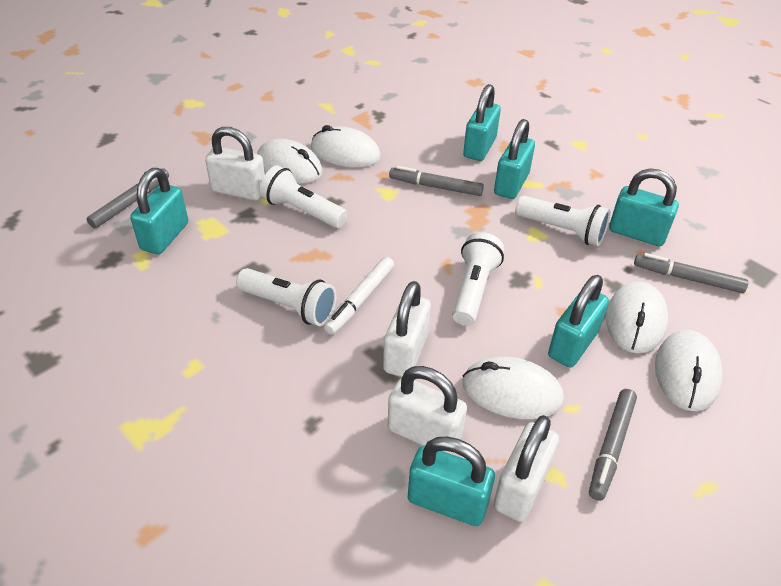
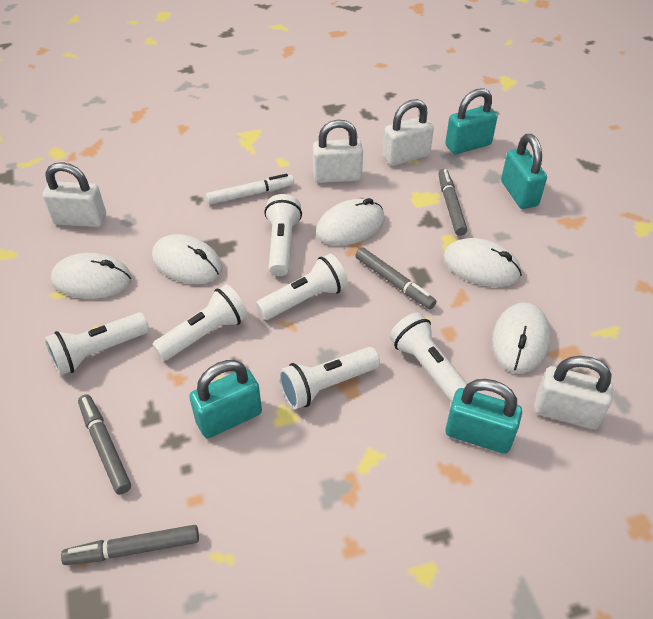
turquoise padlock: [130,168,188,254] [408,437,495,526] [463,84,501,161] [494,119,535,199] [548,275,609,368] [609,168,679,246] = 6 -> [189,360,262,438] [445,88,498,154] [445,379,522,454] [501,134,547,209] = 4
white flashlight: [236,268,337,326] [260,165,347,228] [452,232,504,326] [515,196,610,246] = 4 -> [44,312,149,376] [152,284,248,361] [256,253,348,320] [264,194,302,276] [279,347,380,410] [389,312,467,403] = 6

